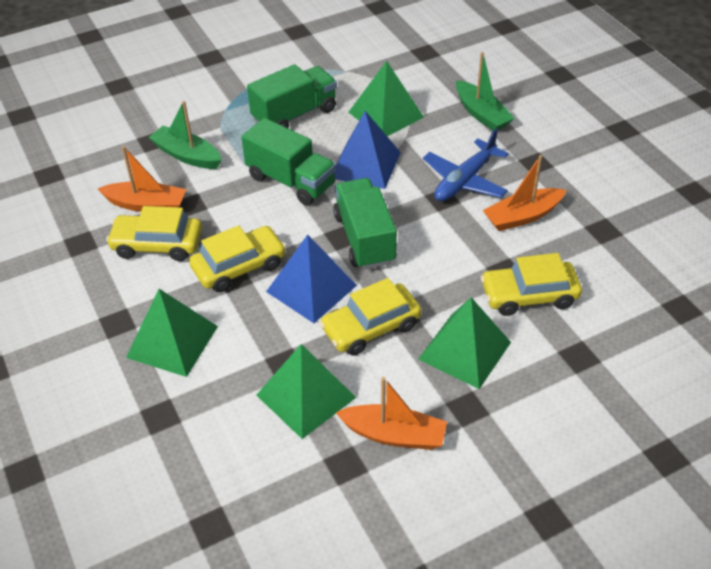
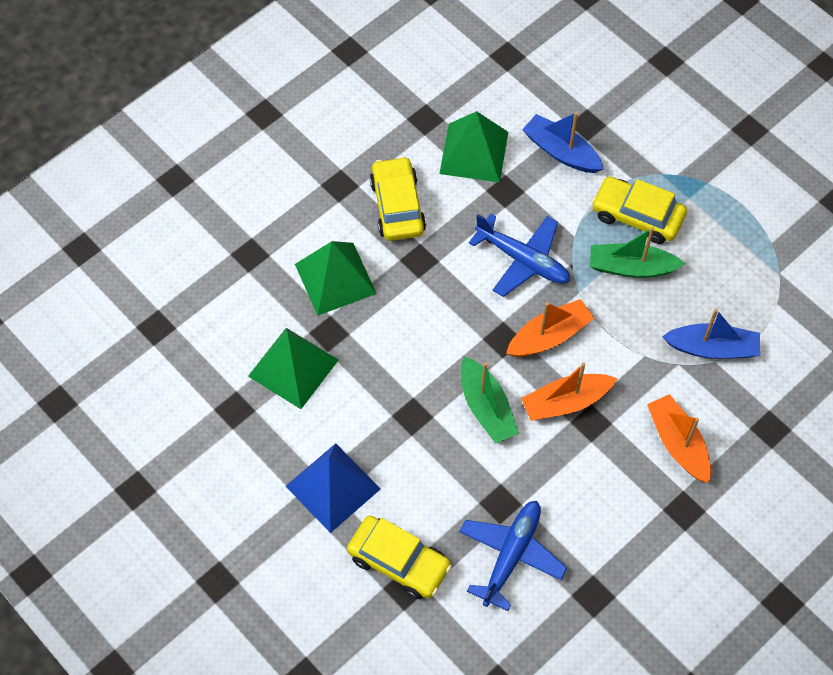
blue boat: none = 0 -> [522,112,604,173] [662,309,760,359] = 2
blue plane: [423,129,509,201] = 1 -> [459,501,567,611] [469,214,570,297] = 2
blue pyramid: [266,234,357,323] [334,111,401,189] = 2 -> [286,443,381,533] = 1
green pyramid: [126,289,218,377] [256,344,356,439] [349,61,424,136] [418,297,511,389] = 4 -> [248,328,338,409] [295,241,377,316] [439,111,508,183] = 3
green truck: [241,118,336,206] [247,64,337,128] [333,178,397,269] = 3 -> none = 0
yellow car: [106,206,202,261] [189,225,286,292] [320,278,421,355] [481,253,582,316] = 4 -> [347,516,452,599] [370,156,426,241] [592,176,687,244] = 3

